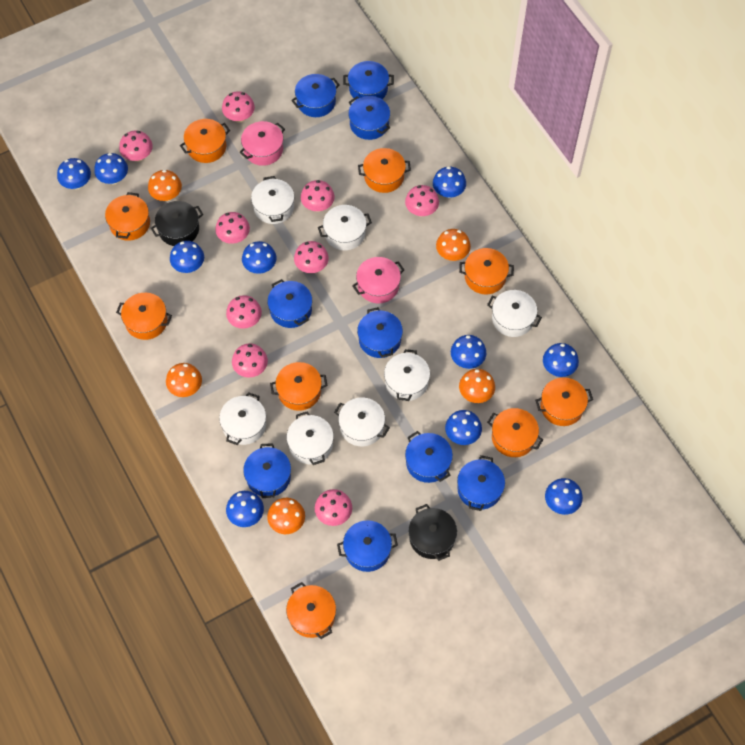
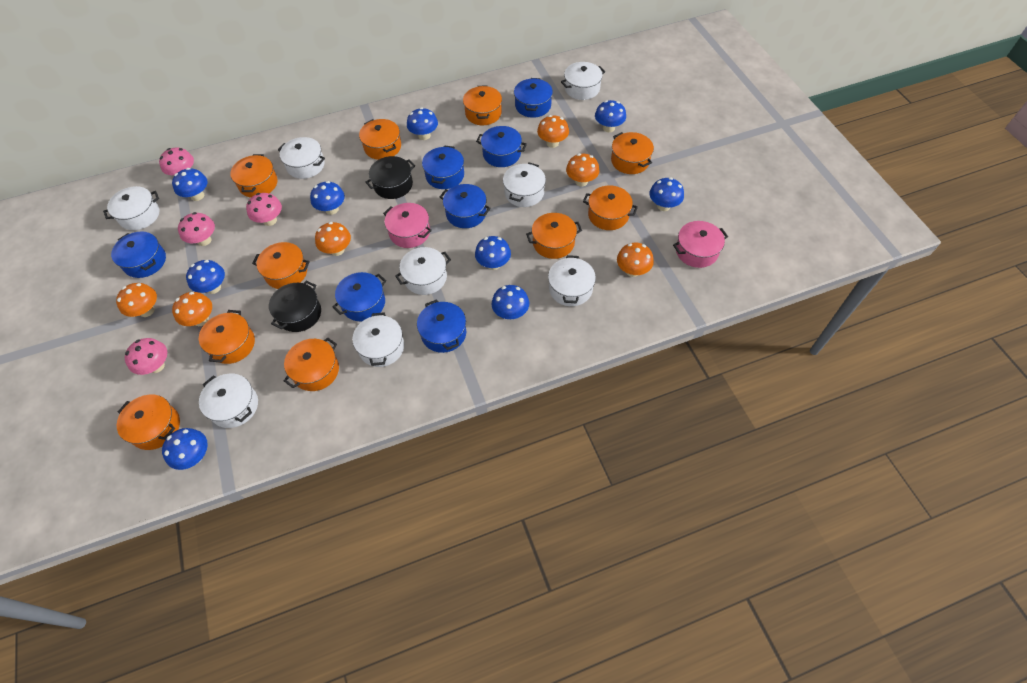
blue mushroom: [57,158,91,190] [94,153,128,184] [170,241,204,273] [226,491,264,527] [242,241,276,274] [433,166,466,198] [445,410,482,445] [451,335,486,369] [543,343,579,377] [545,478,583,515] = 10 -> [162,428,208,470] [172,168,208,201] [186,260,225,294] [310,181,345,215] [407,107,438,140] [475,236,511,270] [491,285,529,320] [595,100,626,132] [650,177,684,211] = 9
blue pot: [243,443,291,498] [267,279,312,328] [291,74,340,117] [337,520,398,572] [343,61,394,100] [348,96,390,140] [357,307,403,358] [405,431,453,483] [457,455,505,511] = 9 -> [111,232,166,278] [333,272,386,321] [417,299,466,353] [422,145,464,189] [440,184,491,228] [476,126,527,167] [514,78,553,118] = 7
orange mushroom: [148,170,182,201] [166,363,202,397] [267,498,305,534] [436,229,471,261] [459,369,495,403] = 5 -> [116,283,157,317] [172,292,212,326] [315,222,351,256] [537,115,569,148] [566,153,599,187] [617,243,654,277] = 6
orange pot: [105,192,150,241] [116,293,172,340] [180,119,230,163] [270,362,327,411] [286,582,336,639] [358,148,411,193] [459,248,514,294] [487,408,543,457] [535,377,593,426] = 9 -> [116,394,180,450] [199,310,255,364] [230,154,278,198] [252,242,310,289] [283,338,339,391] [359,119,401,160] [463,85,502,125] [526,213,582,259] [583,185,638,230] [611,132,654,174] = 10
pink mushroom: [119,131,153,162] [215,212,250,244] [222,91,255,123] [226,295,262,329] [232,343,268,377] [294,241,329,273] [301,180,335,212] [315,489,352,526] [405,185,439,217] = 9 -> [125,338,167,375] [159,148,194,175] [178,212,215,246] [246,193,282,226] = 4
white pot: [219,392,266,445] [251,176,294,224] [287,411,334,465] [318,205,372,250] [334,397,390,446] [384,349,430,401] [487,290,542,337] = 7 -> [103,186,159,230] [199,374,258,428] [278,137,325,179] [352,312,404,367] [395,247,451,295] [503,163,546,207] [548,255,596,306] [561,62,605,100] = 8

